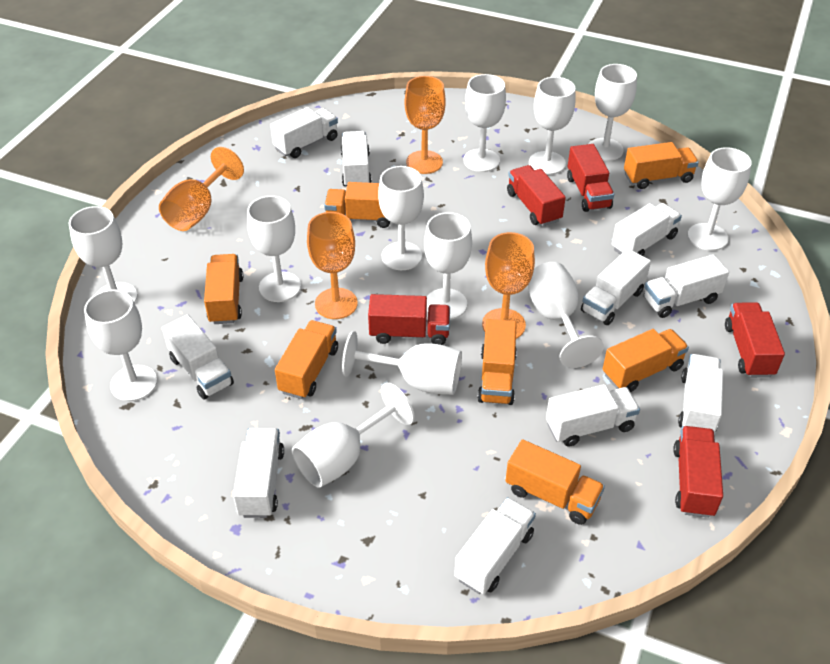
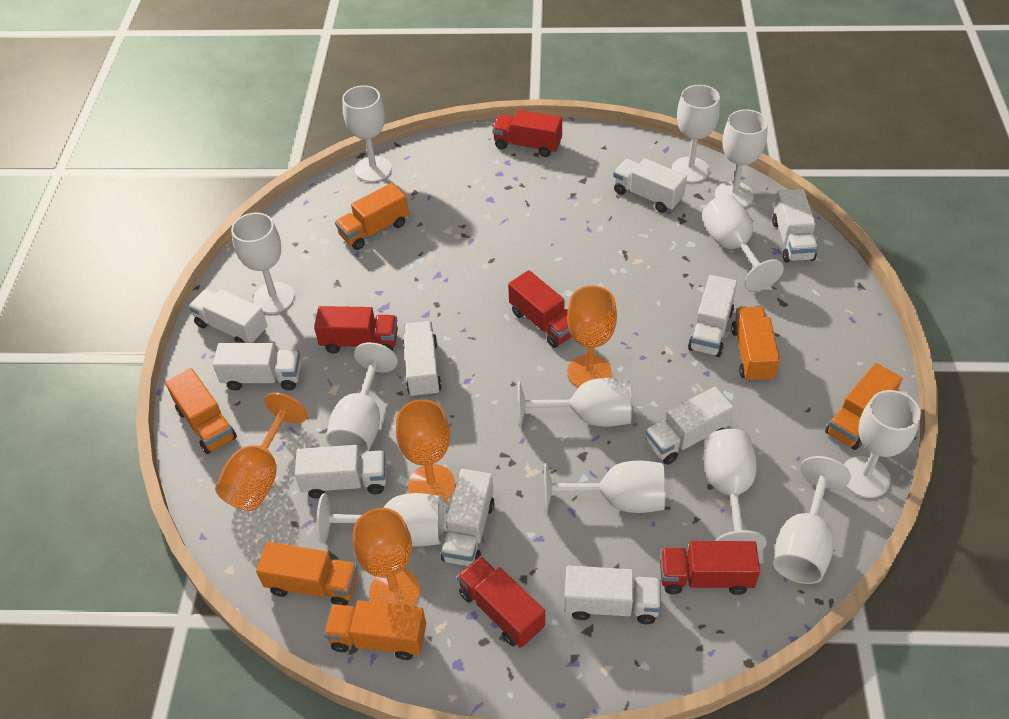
orange truck: [204,254,243,324] [275,320,338,399] [324,182,390,228] [477,319,517,405] [505,439,605,525] [603,329,689,392] [624,142,699,189] = 7 -> [165,368,237,454] [256,542,358,606] [324,600,426,660] [335,183,409,250] [731,307,780,382] [825,363,903,450] = 6

